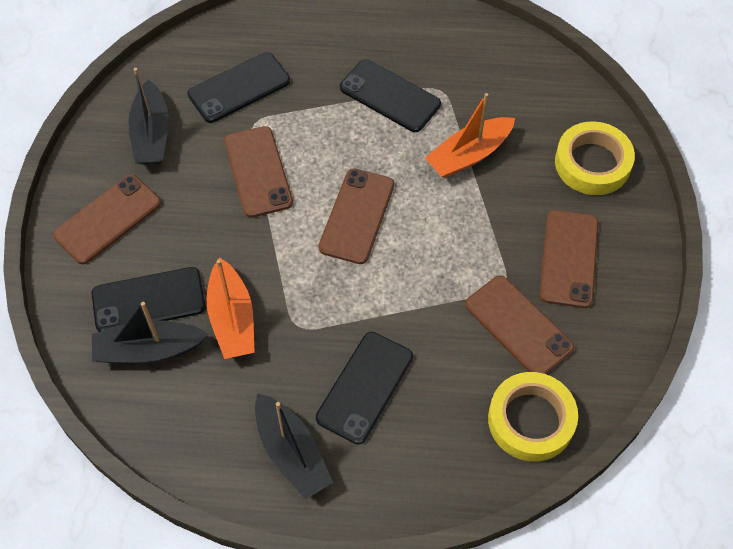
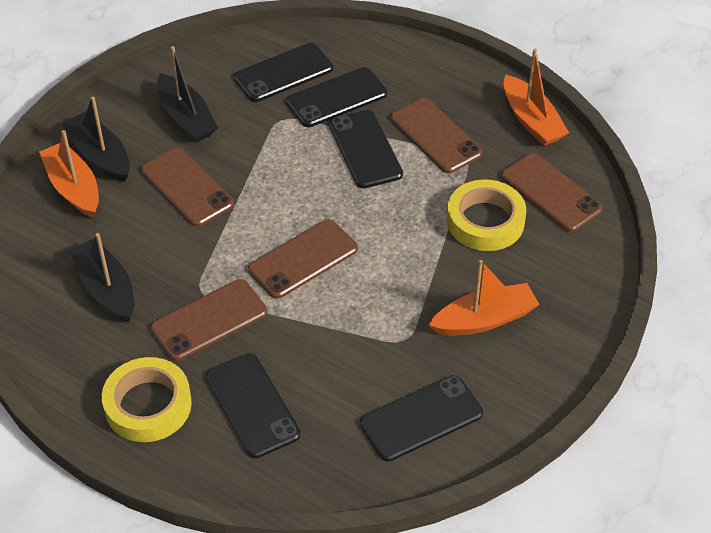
black phone: [92,267,206,332] [187,52,290,123] [316,332,413,445] [340,59,441,132] = 4 -> [206,353,300,458] [234,43,333,102] [286,67,387,127] [329,110,403,188] [360,375,483,461] = 5
orange boat: [206,257,255,359] [425,93,515,178] = 2 -> [39,130,99,218] [429,260,540,336] [504,49,569,146] = 3

